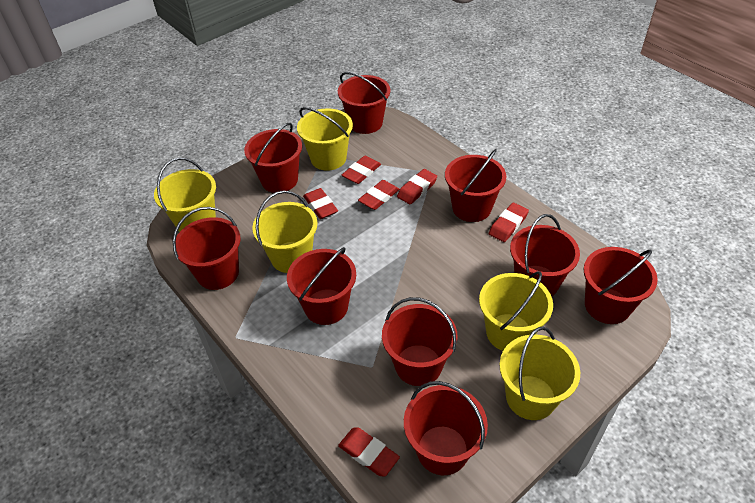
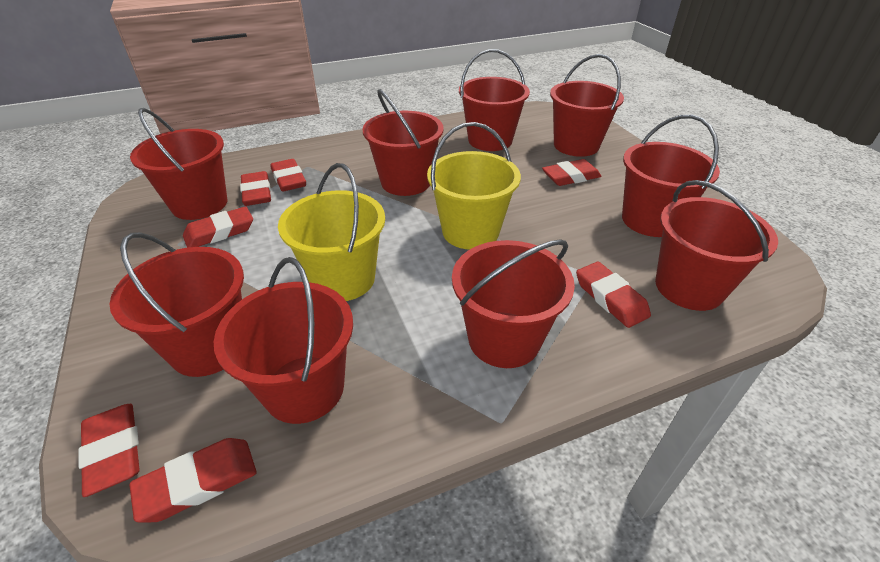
red eraser: [303,188,338,219] [338,427,400,477] [342,156,381,184] [358,180,399,210] [397,169,437,205] [489,203,529,242] = 6 -> [78,404,140,497] [129,438,257,523] [183,207,253,248] [240,171,271,206] [270,159,306,192] [542,159,601,186] [576,262,651,328] = 7
yellow bucket: [154,158,216,232] [252,191,317,273] [297,107,353,171] [479,271,553,351] [499,326,580,420] = 5 -> [278,163,385,301] [427,122,521,250] = 2

